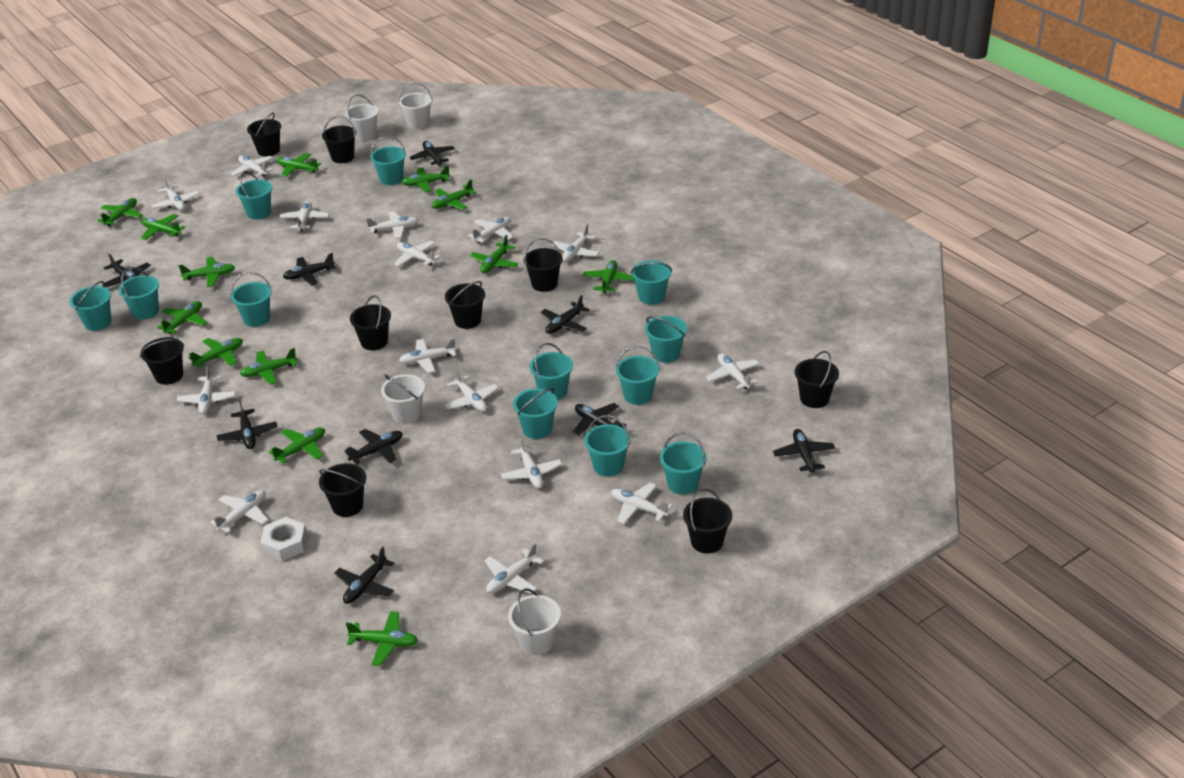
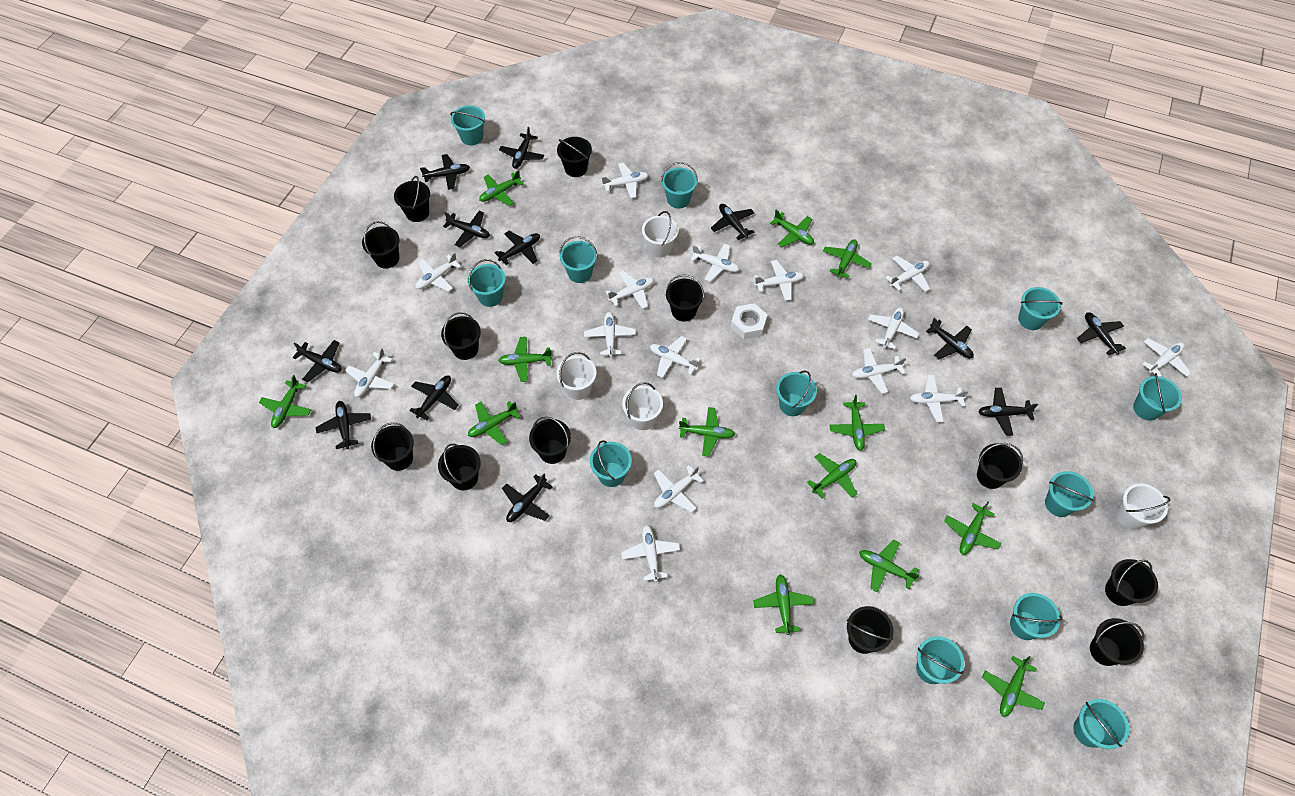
black bucket: [140,337,184,385] [247,112,281,156] [319,463,366,517] [322,116,356,163] [350,295,391,350] [445,281,485,329] [523,238,563,292] [683,489,732,554] [795,351,839,408] = 9 -> [362,221,400,269] [371,422,414,471] [394,176,430,222] [438,444,481,490] [441,312,481,360] [529,417,571,464] [557,137,592,177] [666,275,704,322] [847,606,893,654] [977,443,1023,489] [1090,618,1144,666] [1105,559,1158,606] = 12
black plane: [102,254,151,287] [216,400,277,449] [283,253,335,285] [334,547,395,604] [344,429,402,464] [409,141,455,166] [541,295,590,334] [573,403,626,436] [773,429,835,473] = 9 -> [292,340,342,383] [316,401,371,449] [409,376,459,420] [420,154,470,190] [443,211,490,247] [495,231,540,265] [499,127,545,169] [502,473,553,522] [711,204,754,240] [926,318,974,359] [978,388,1038,436] [1077,312,1126,356] = 12

